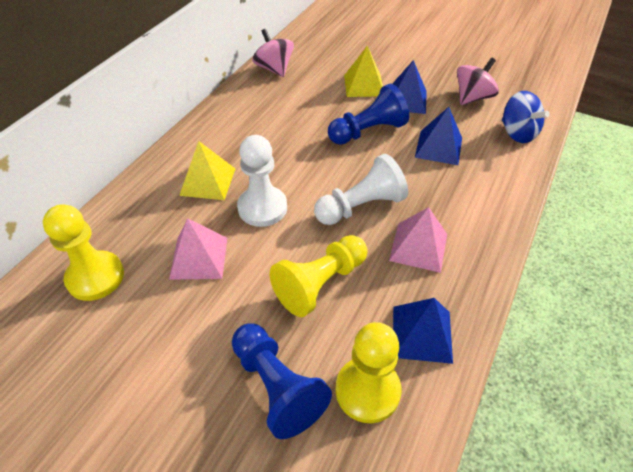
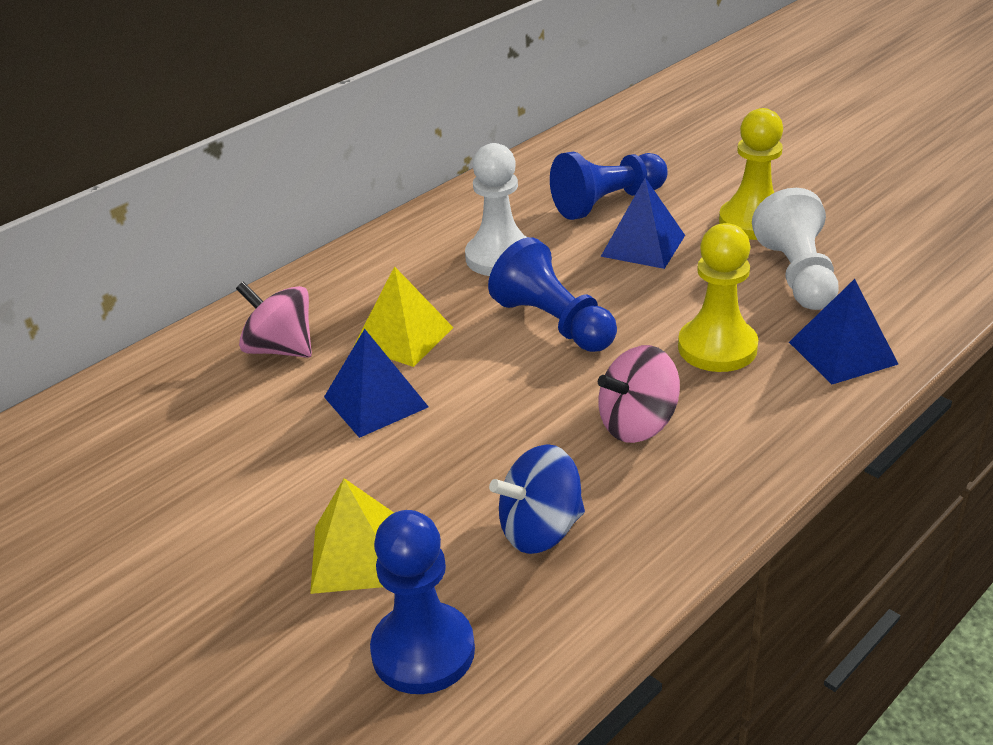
blue pawn: [232,323,332,439] [328,84,409,145] = 2 -> [370,510,475,694] [488,237,617,352] [550,152,668,220] = 3
pink pyramid: [169,218,227,280] [389,207,447,273] = 2 -> none = 0
yellow pawn: [43,204,124,301] [270,235,368,317] [335,322,402,423] = 3 -> [678,223,758,372] [719,108,783,240] = 2

